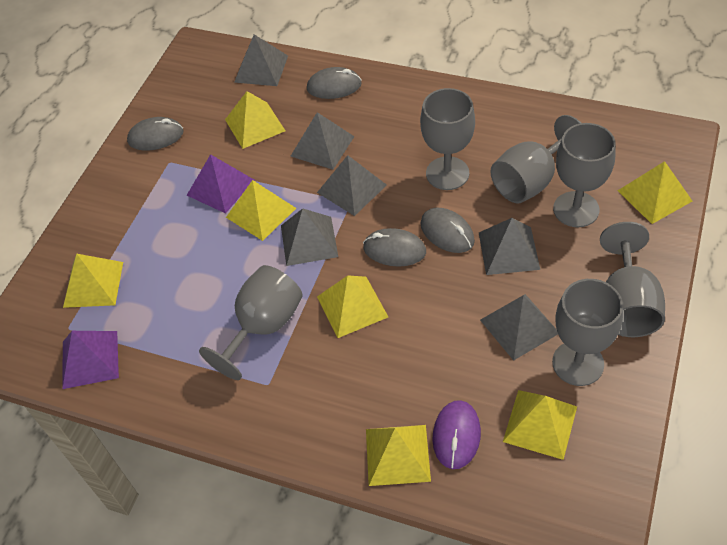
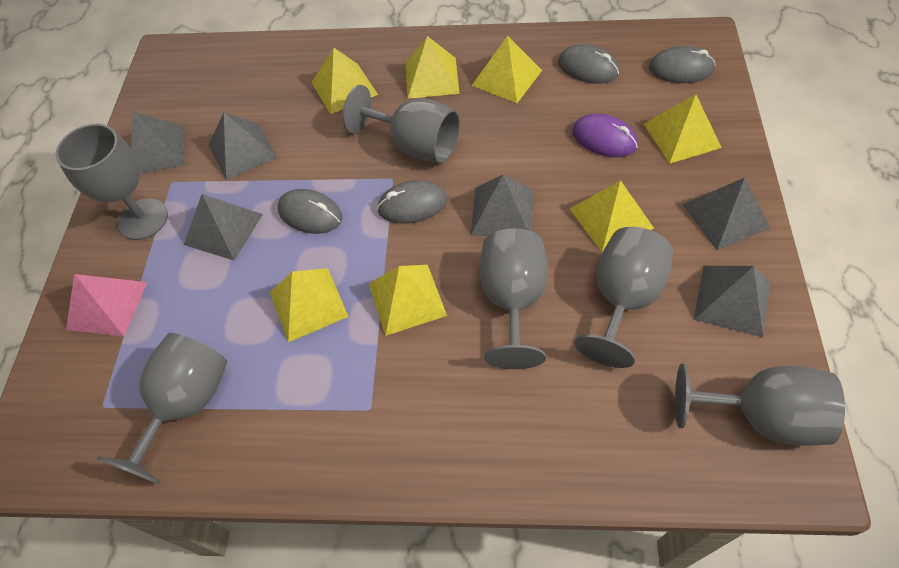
pink pyramid: none = 0 -> [66,274,147,337] = 1
purple pyramid: [62,331,119,389] [187,154,254,213] = 2 -> none = 0

